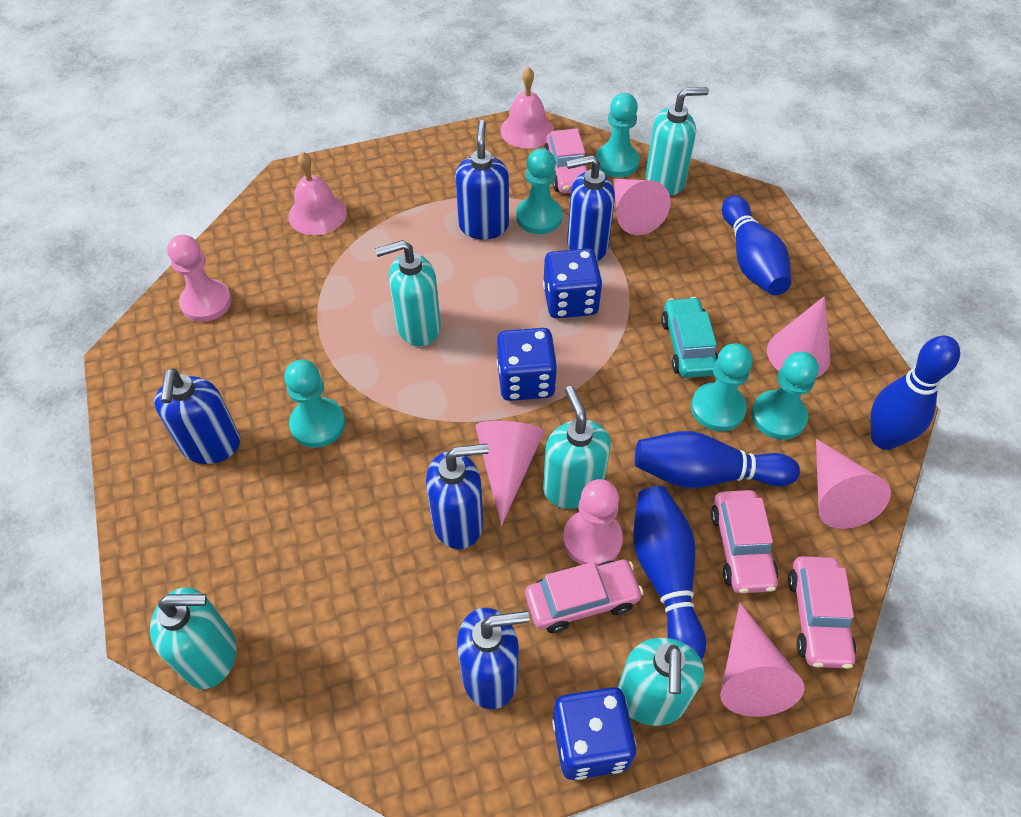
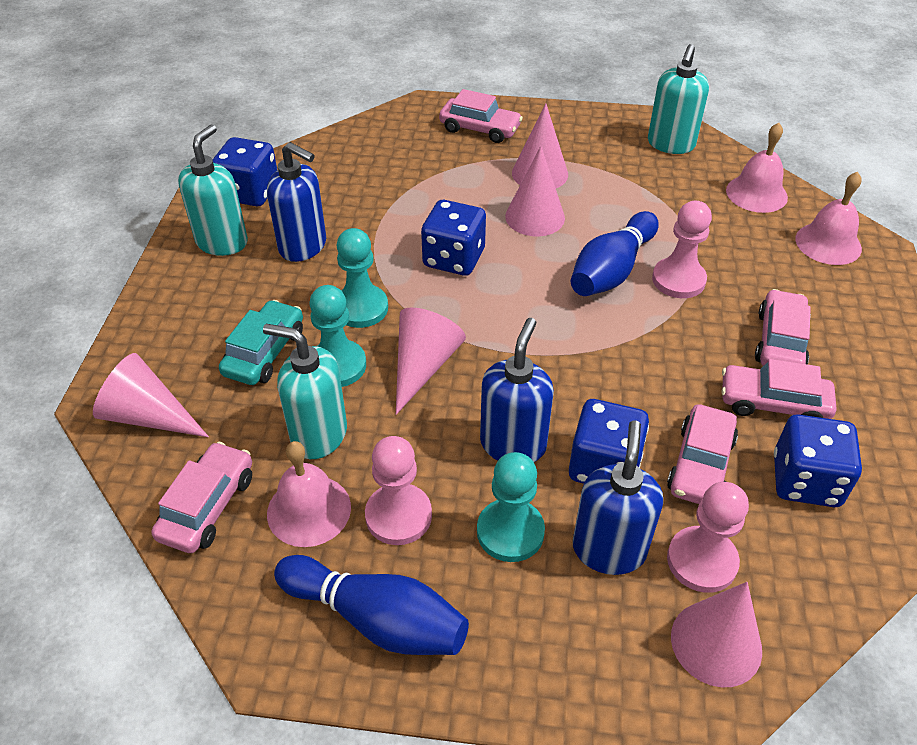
blue bowling pin: [633,486,706,660] [635,431,800,488] [722,195,791,295] [871,336,960,450] = 4 -> [274,555,469,655] [571,211,659,296] = 2
blue dice: [497,328,557,401] [543,248,602,318] [552,687,636,780] = 3 -> [212,137,277,206] [421,200,486,276] [569,399,649,484] [774,414,862,507] = 4
blue soap dispenser: [154,368,240,464] [426,444,489,549] [455,120,509,240] [457,608,529,709] [566,155,615,261] = 5 -> [267,142,326,262] [480,318,554,462] [573,420,663,575] = 3
pink bell: [288,152,347,235] [500,67,554,149] = 2 -> [267,441,351,547] [726,123,788,213] [795,172,862,265] = 3
pink car: [525,560,644,633] [544,129,588,194] [711,490,778,593] [788,556,856,669] = 4 -> [152,442,252,553] [439,89,523,143] [667,404,738,504] [721,359,836,419] [755,289,811,366] = 5
pink pawn: [167,235,232,322] [563,479,623,566] = 2 -> [365,436,432,545] [652,201,712,298] [667,482,749,593] = 3
turquoise pawn: [284,360,345,448] [516,148,562,234] [595,93,640,177] [691,343,753,431] [751,352,819,440] = 5 -> [309,285,366,387] [337,228,388,328] [477,452,545,562] = 3
turquoise soap dispenser: [150,587,236,689] [375,240,441,347] [543,386,611,509] [617,638,704,726] [646,87,709,196] = 5 -> [178,124,248,256] [263,324,347,459] [648,44,709,154] = 3

